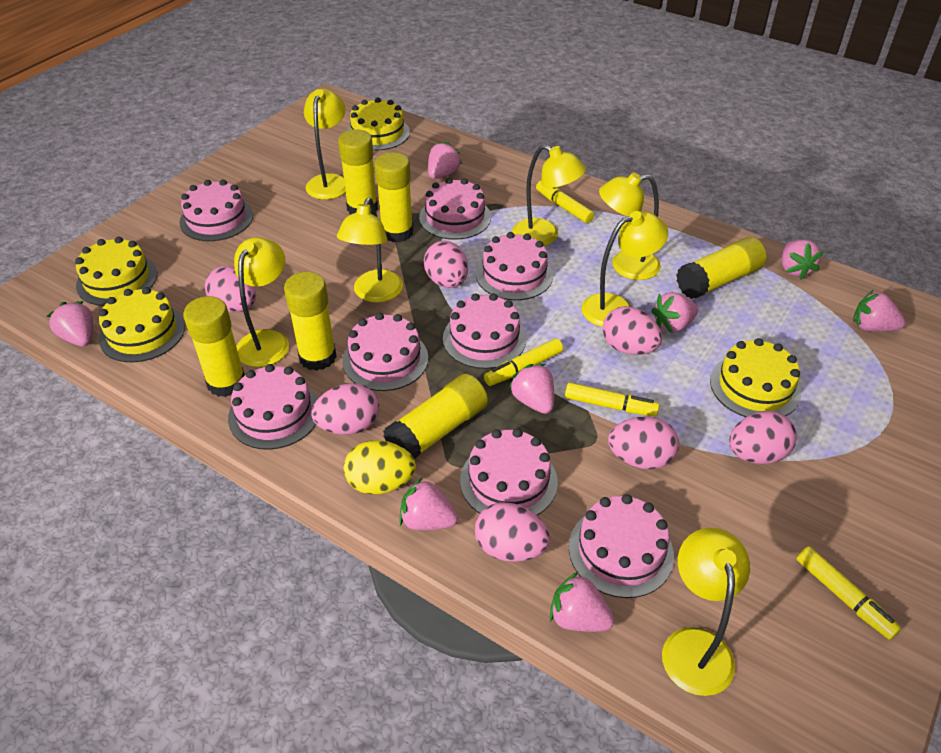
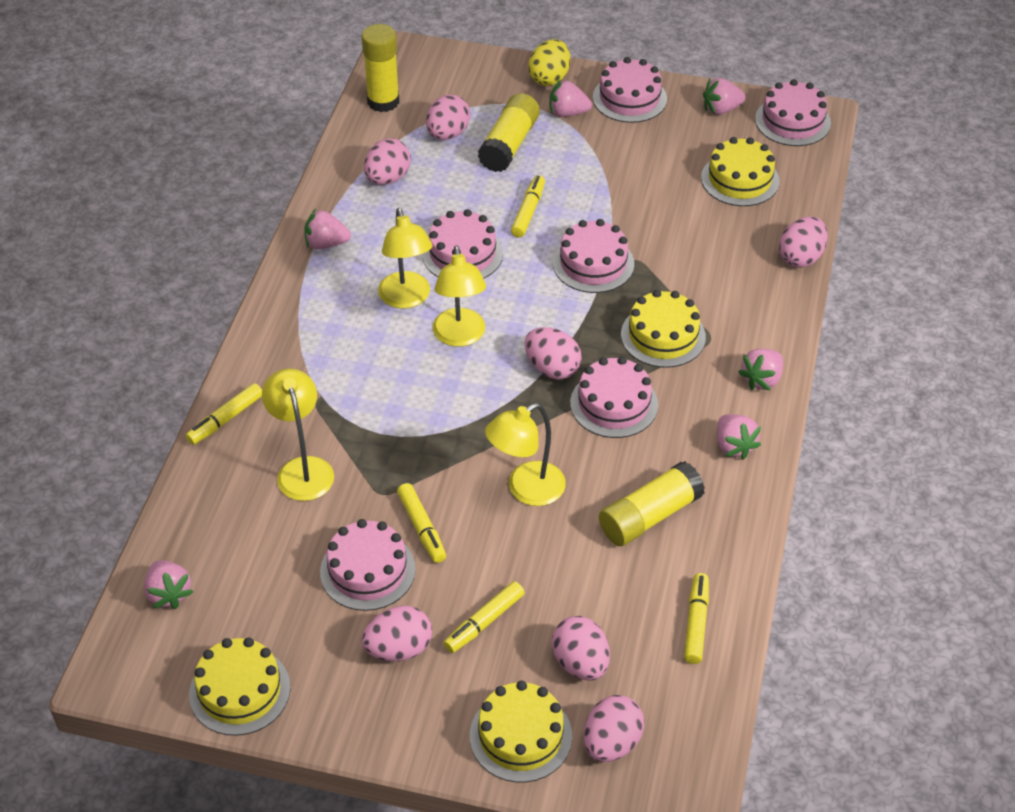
pink cake: [179,180,253,241] [228,364,318,450] [342,313,428,391] [419,178,491,240] [443,293,527,369] [460,428,558,515] [476,232,553,300] [569,494,674,598] = 8 -> [320,519,416,611] [422,209,503,279] [553,219,634,293] [570,356,658,438] [593,57,667,123] [755,79,831,146] = 6
pink strawberry: [47,301,93,346] [400,478,458,530] [428,141,463,179] [508,363,554,414] [550,572,614,632] [651,292,698,333] [782,240,823,280] [853,290,905,332] = 8 -> [144,560,193,609] [304,209,351,249] [549,79,592,117] [703,78,746,115] [717,414,761,460] [738,348,783,390] = 6
yellow glue stick: [183,296,245,397] [284,272,337,371] [338,129,378,214] [374,152,413,242] [383,374,488,459] [676,237,767,299] = 6 -> [362,24,399,112] [478,93,540,172] [599,461,705,546] = 3
yellow lamp: [234,237,289,367] [304,89,346,199] [337,197,403,303] [512,144,586,246] [582,211,668,327] [599,172,661,280] [662,528,750,696] = 7 -> [262,369,334,501] [378,208,432,309] [433,245,486,347] [485,403,566,506] = 4
yellow marker: [484,338,563,386] [536,181,594,223] [565,382,660,417] [797,546,901,640] = 4 -> [186,383,262,445] [397,483,446,563] [444,581,524,653] [511,175,545,237] [684,573,709,664] = 5

